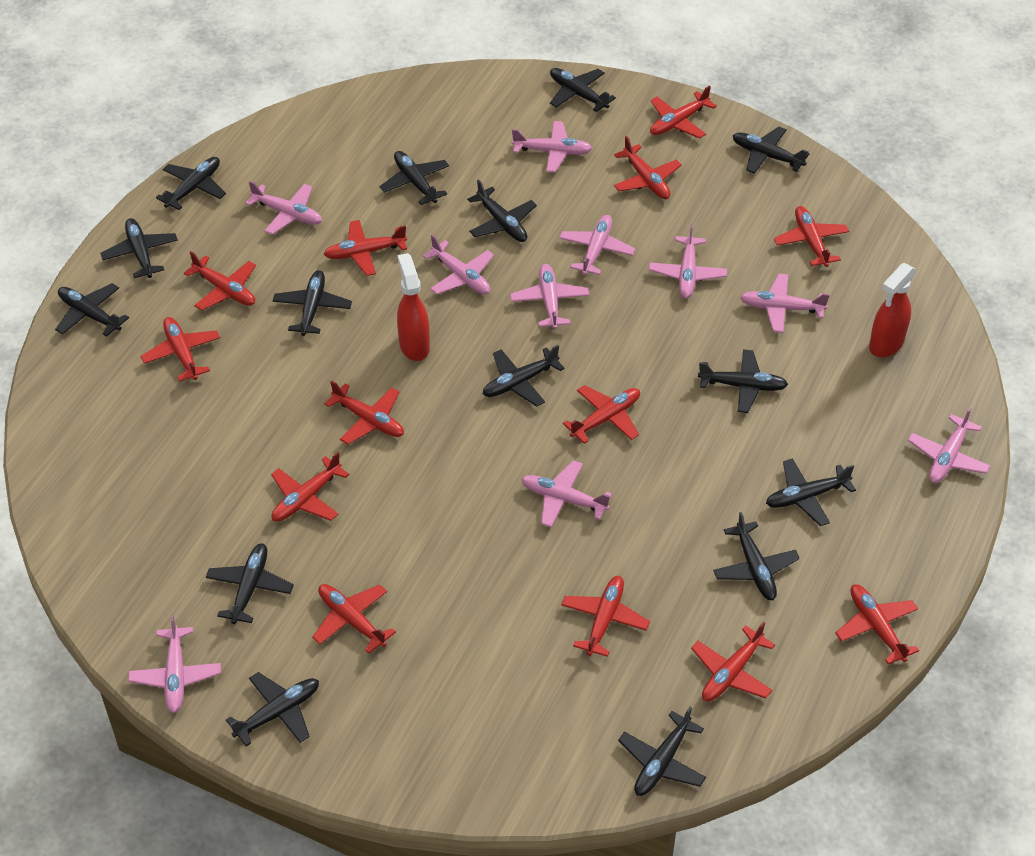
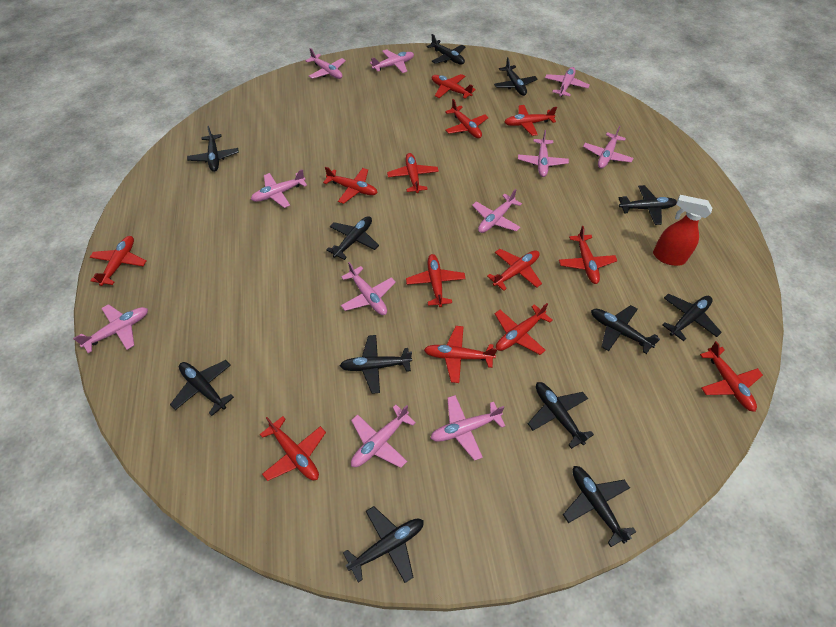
black plane: [55,283,129,337] [100,218,178,278] [156,157,226,210] [206,543,294,624] [226,672,319,746] [273,270,352,336] [380,151,449,205] [467,179,537,242] [483,345,565,407] [550,68,616,112] [618,706,706,796] [698,349,788,413] [713,512,800,600] [733,126,810,174] [766,458,856,526] = 15 -> [170,360,234,416] [187,126,239,172] [326,216,379,260] [340,335,412,394] [343,506,424,583] [427,34,465,65] [494,57,538,96] [528,382,594,449] [563,466,636,547] [591,305,660,354] [618,185,677,225] [662,294,722,341] = 12
pink plane: [128,615,221,713] [245,181,322,235] [423,235,494,295] [510,264,589,329] [512,121,593,173] [521,460,612,527] [559,215,635,275] [649,224,727,299] [740,273,830,333] [908,407,990,483] = 10 -> [73,304,148,353] [251,169,307,208] [306,48,346,79] [341,262,396,315] [351,405,416,468] [370,49,414,73] [430,395,505,461] [472,189,522,233] [518,130,569,177] [545,67,590,97] [583,126,633,168] = 11
red spray bottle: [397,253,430,361] [869,263,917,357] = 2 -> [653,195,712,266] = 1

